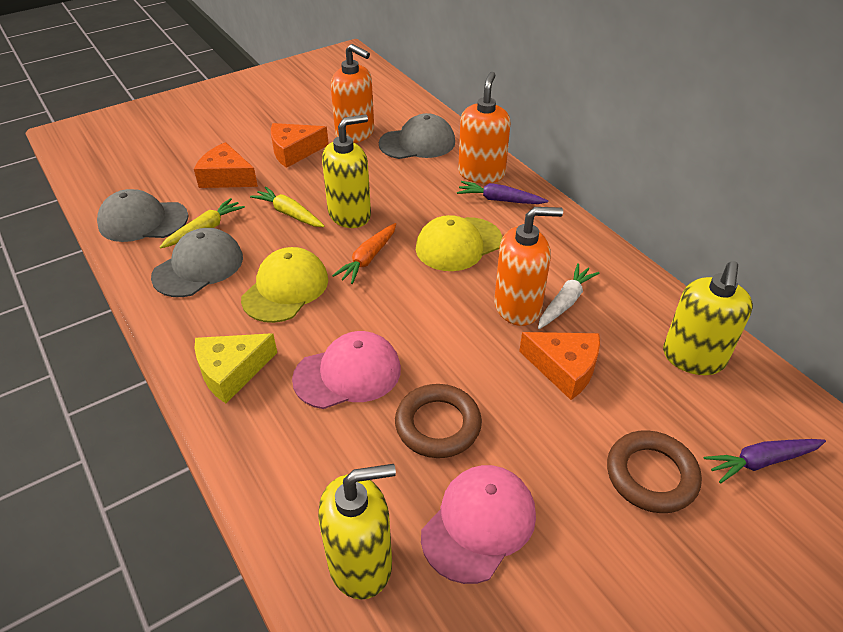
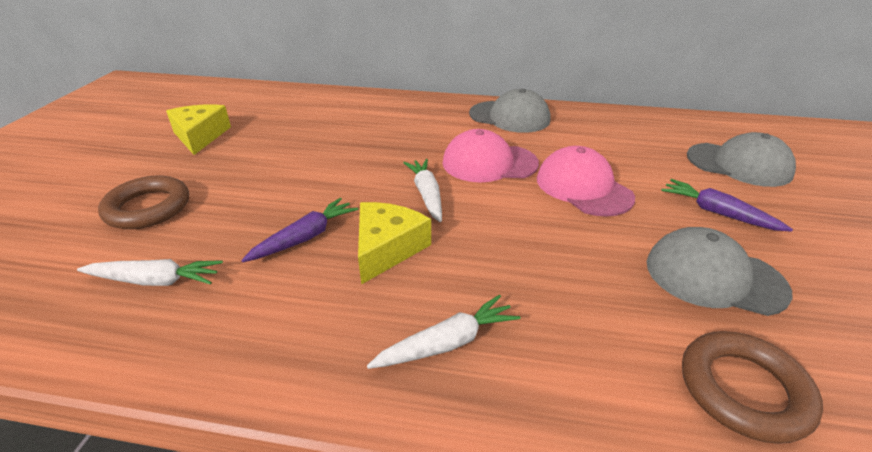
orange carrot: [332,223,396,284] = 1 -> none = 0
orange cheese: [194,142,258,188] [271,123,329,168] [519,332,600,400] = 3 -> none = 0
orange soap dispenser: [331,44,374,143] [458,72,510,184] [494,207,563,326] = 3 -> none = 0
white carrot: [538,263,600,329] = 1 -> [77,259,223,286] [367,294,521,369] [403,159,442,222] = 3
yellow cap: [241,247,328,323] [416,215,502,271] = 2 -> none = 0
yellow carrot: [160,198,245,249] [250,186,324,227] = 2 -> none = 0
yellow cheese: [195,333,277,403] = 1 -> [166,104,231,155] [358,202,431,285] = 2
yellow soap dispenser: [318,464,396,600] [322,114,371,228] [663,261,753,375] = 3 -> none = 0

